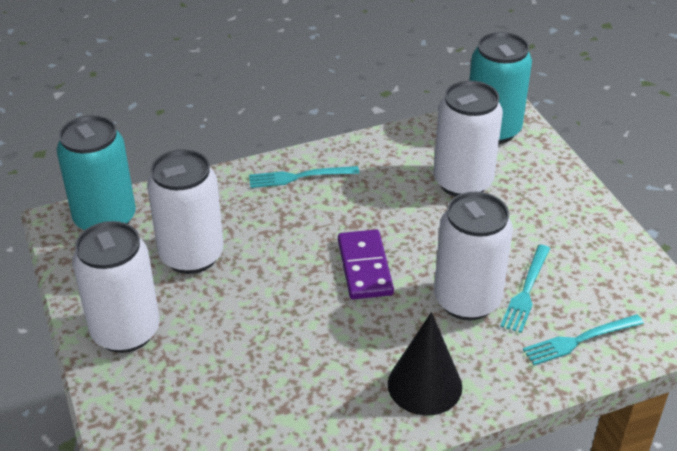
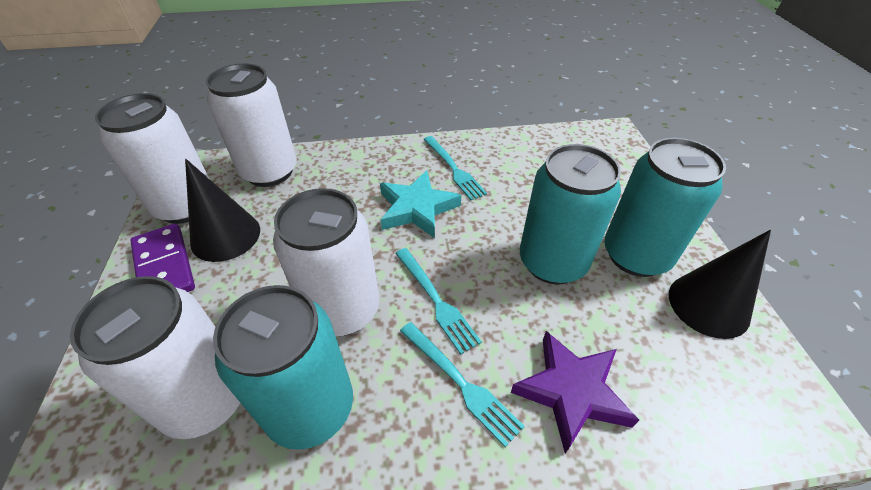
black cone: [388,312,462,416] = 1 -> [185,159,260,262] [669,230,771,339] = 2
purple star: none = 0 -> [511,331,639,453] = 1
turquoise can: [57,115,136,230] [469,32,532,144] = 2 -> [213,285,353,450] [520,144,621,285] [604,138,726,277] = 3
turquoise star: none = 0 -> [380,170,461,238] = 1

